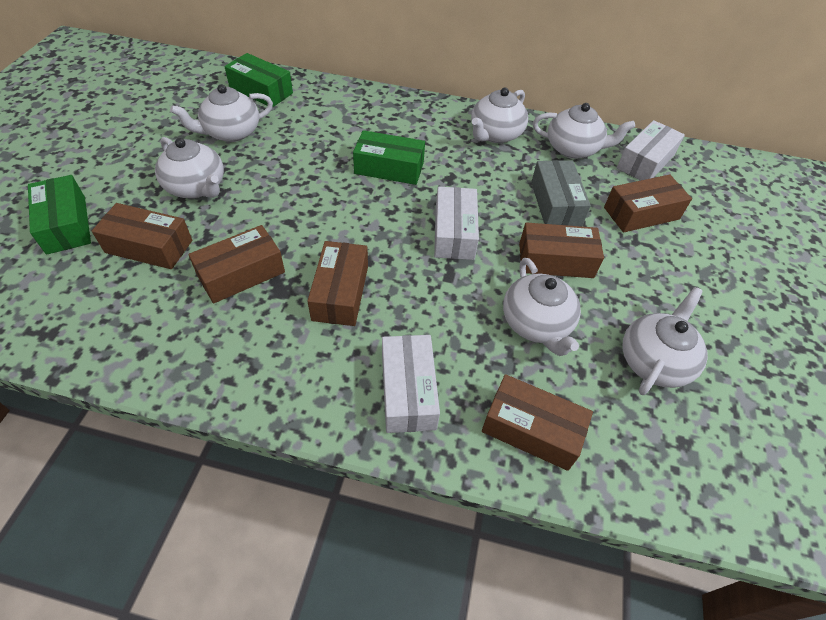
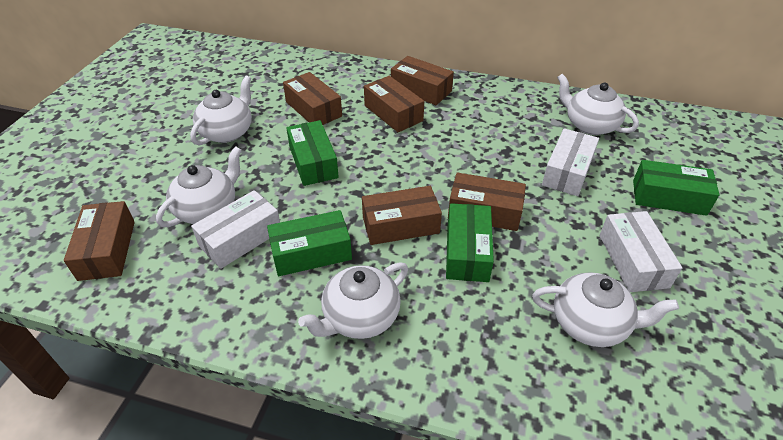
green box: [28,175,91,255] [224,53,293,107] [353,130,425,185] = 3 -> [267,210,352,276] [287,120,339,186] [446,203,494,282] [633,160,720,216] = 4
grey box: [531,160,591,227] = 1 -> none = 0
white teapot: [155,137,224,198] [170,84,273,142] [471,88,528,143] [503,258,581,356] [533,103,635,159] [622,287,708,395] = 6 -> [156,146,242,227] [190,76,252,146] [298,262,408,339] [532,272,679,347] [557,74,639,135] = 5

